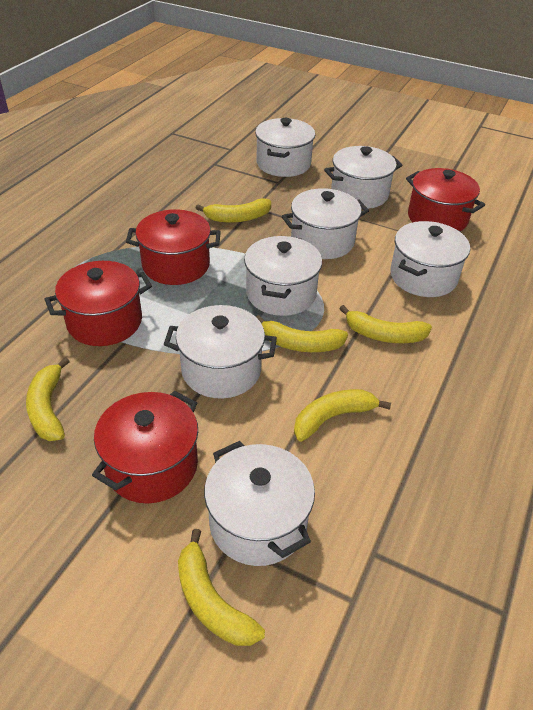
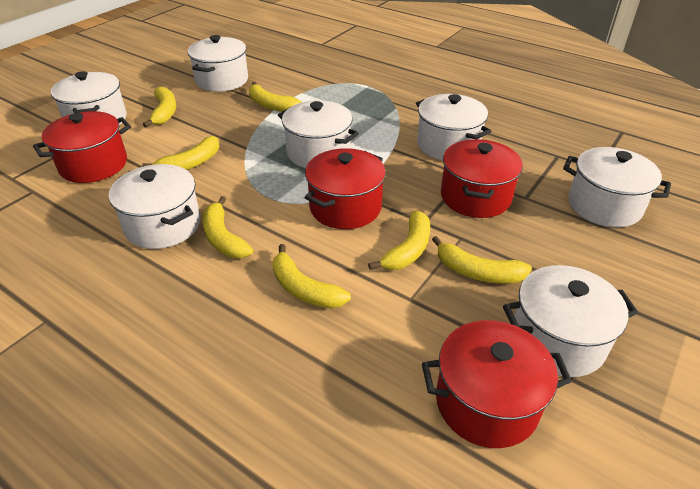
yellow banana: [26,357,70,441] [178,529,265,646] [195,198,271,223] [256,315,348,352] [294,389,391,441] [340,305,432,343] = 6 -> [142,136,219,170] [143,87,176,127] [202,196,253,258] [249,82,302,112] [273,244,351,309] [368,211,430,270] [432,236,532,284] = 7

